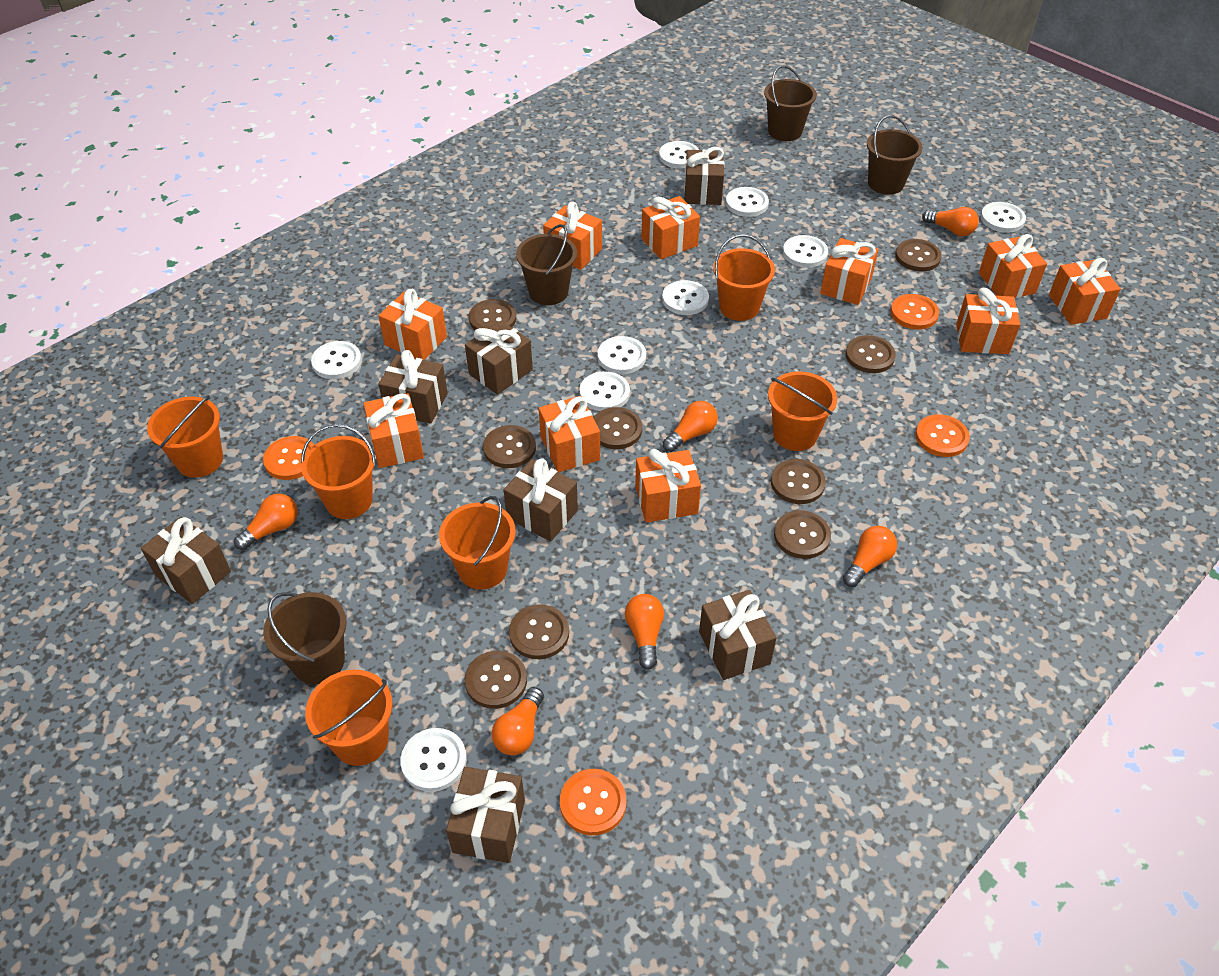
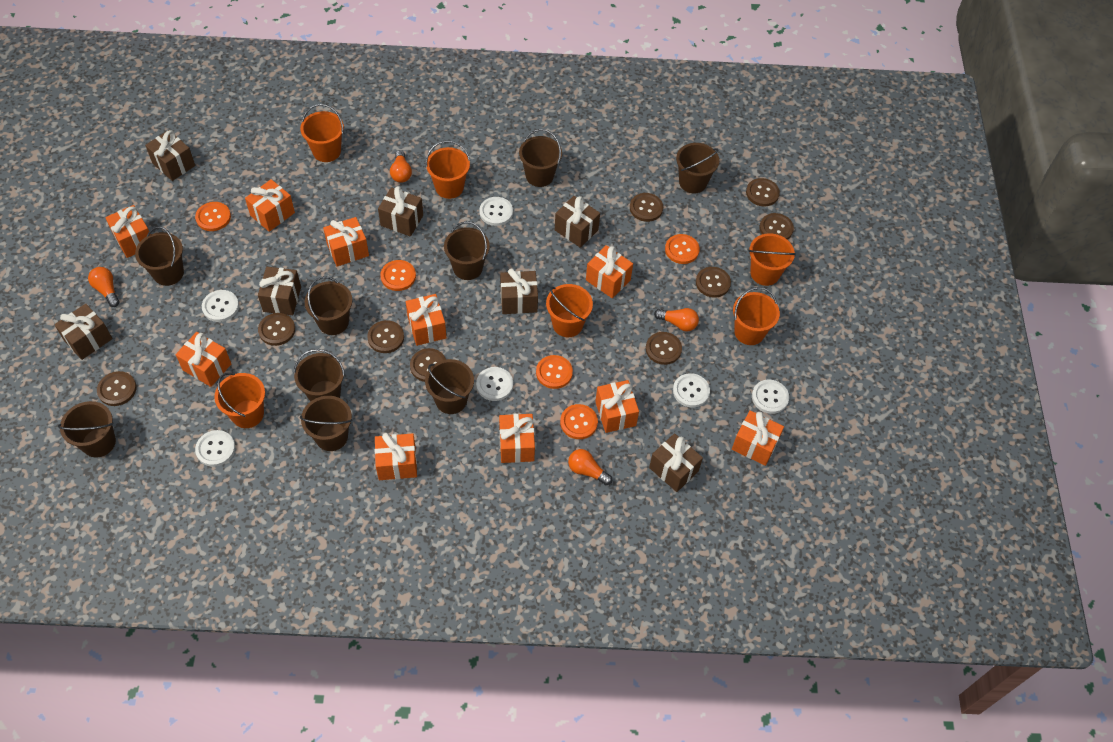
brown bucket: [263,592,347,684] [516,224,577,305] [764,65,817,141] [867,115,923,195] = 4 -> [58,401,116,458] [135,226,184,286] [294,349,345,402] [300,396,352,451] [305,276,352,335] [425,359,474,414] [444,221,490,280] [519,129,562,187] [676,143,719,193] = 9
orange button: [263,436,314,480] [560,769,627,835] [890,294,939,329] [915,414,970,457] = 4 -> [195,202,231,231] [380,260,416,291] [536,355,573,389] [560,404,598,439] [665,234,700,264] = 5
orange light bulb: [234,493,298,550] [491,687,544,755] [625,594,664,670] [663,401,718,452] [843,526,897,587] [922,207,979,236] = 6 -> [88,267,120,307] [390,150,412,183] [568,449,612,485] [654,308,699,331] = 4
white button: [311,341,362,379] [400,728,467,792] [580,371,630,411] [597,336,646,374] [659,141,699,169] [662,280,709,315] [726,187,769,217] [783,235,828,268] [981,202,1026,233] = 9 -> [195,430,235,467] [202,290,239,322] [476,367,513,401] [479,197,513,226] [673,373,710,407] [752,380,789,414] = 6

